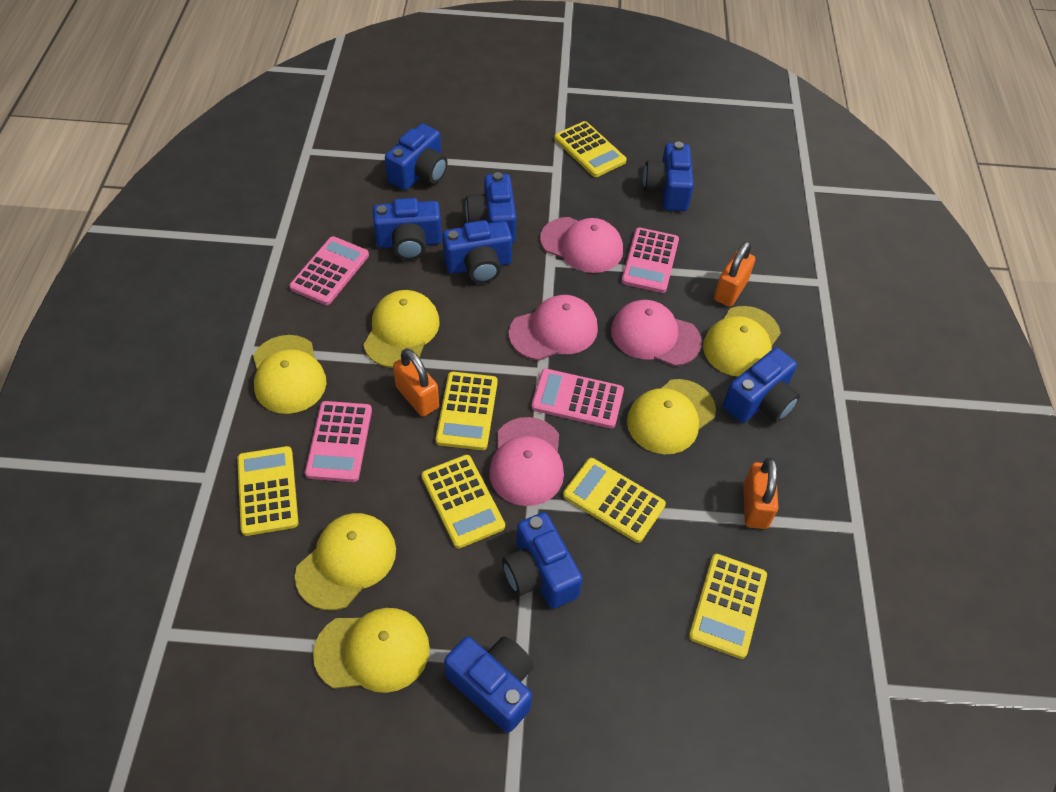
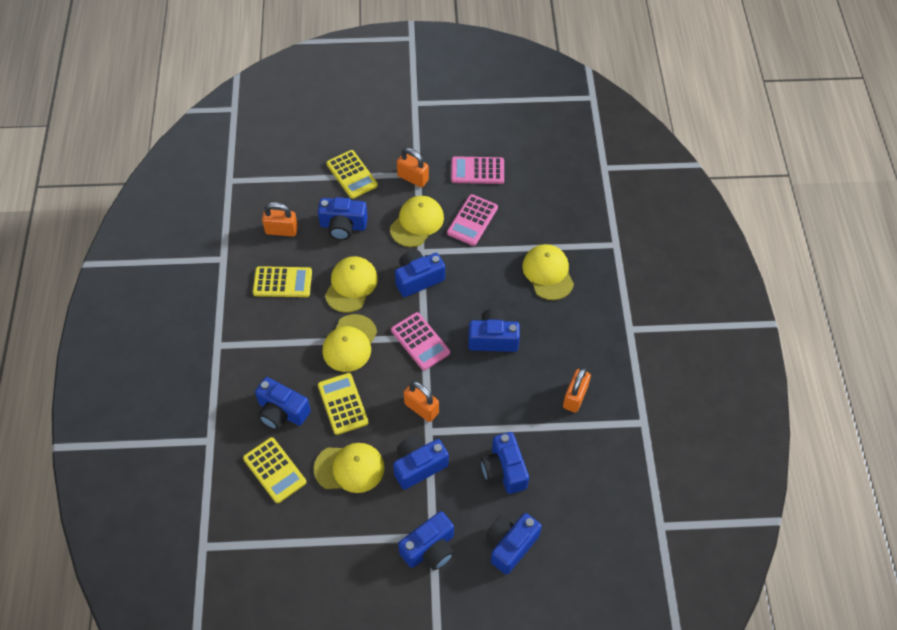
orange padlock: [393,348,439,416] [714,241,755,307] [743,457,778,529] = 3 -> [262,202,298,236] [397,148,429,188] [404,381,439,422] [563,367,591,413] = 4
pink calculator: [289,236,369,305] [305,401,372,482] [531,369,624,429] [621,228,679,293] = 4 -> [391,312,450,370] [447,194,498,246] [451,156,504,184] = 3
pink cap: [489,417,564,506] [509,295,598,360] [540,217,623,273] [611,300,702,366] = 4 -> none = 0
yellow calculator: [237,446,299,536] [421,455,505,548] [436,372,498,450] [554,121,627,177] [563,458,666,543] [689,554,767,659] = 6 -> [243,437,306,503] [253,266,312,297] [318,373,368,435] [326,150,378,199] = 4
yellow cap: [253,335,327,414] [295,513,396,610] [313,608,430,693] [363,290,440,368] [627,379,716,454] [703,306,781,377] = 6 -> [314,443,385,493] [322,314,377,372] [325,256,378,313] [390,196,444,247] [522,244,574,300] = 5

